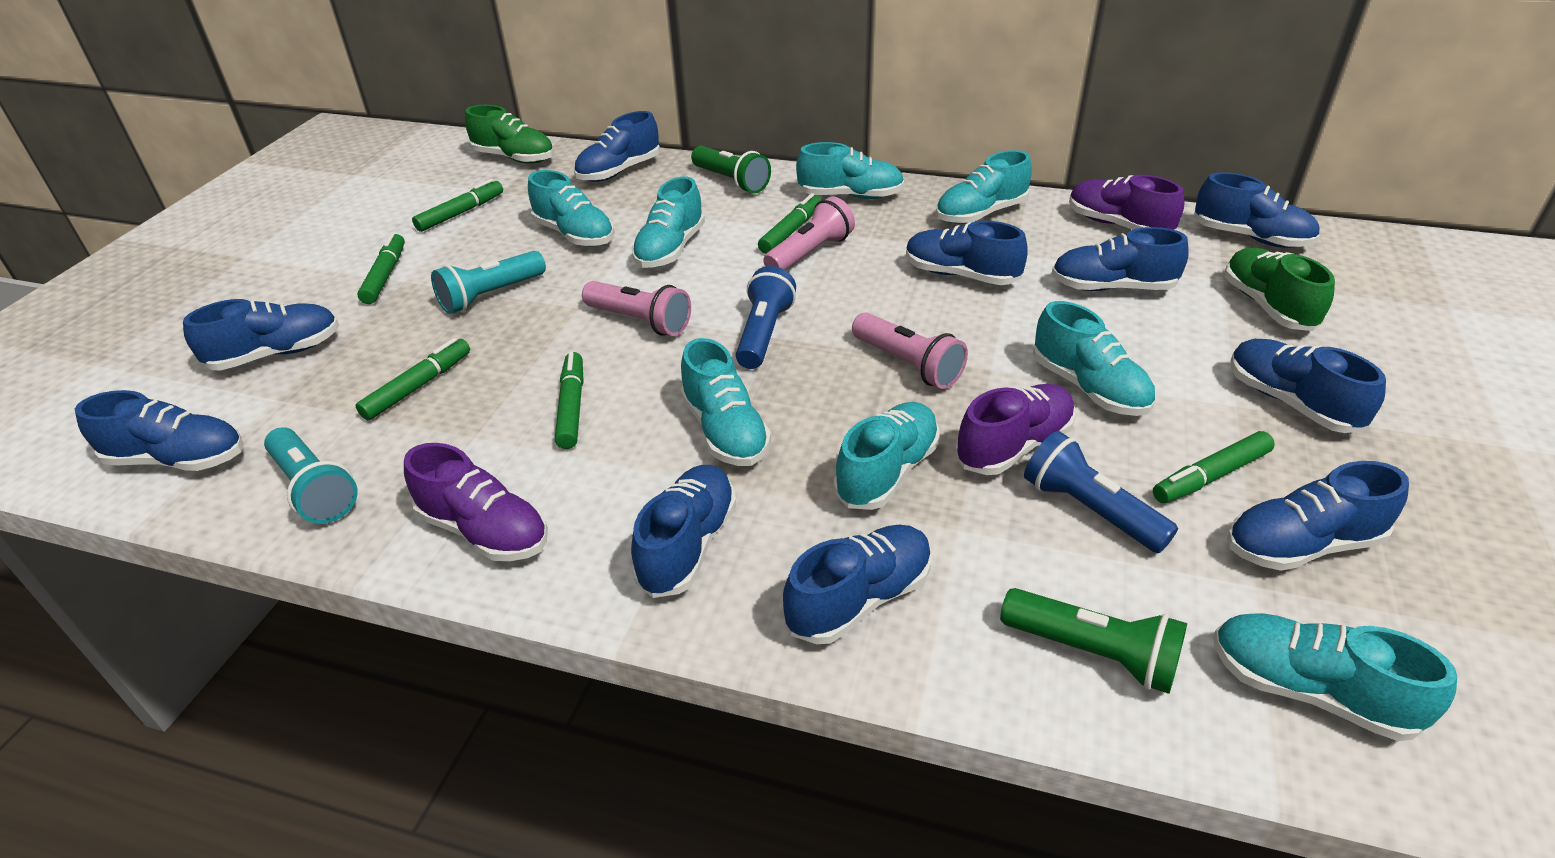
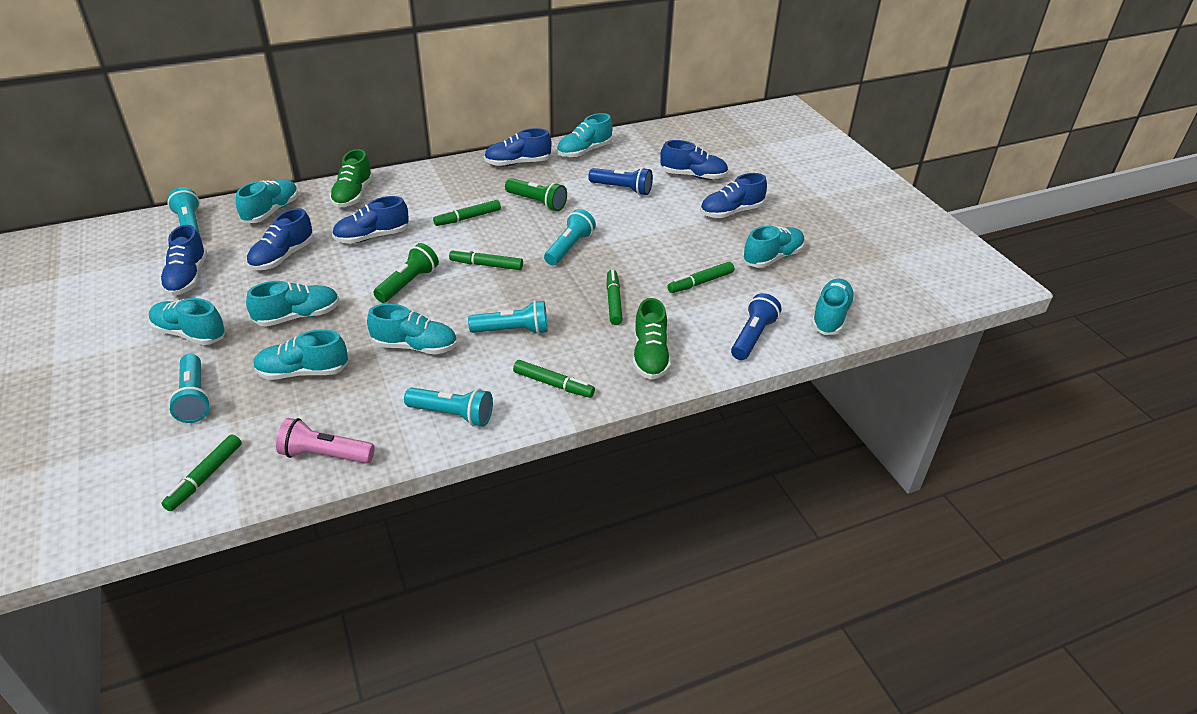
blue shoe: [75,390,243,471] [183,299,339,371] [574,111,660,182] [631,465,736,598] [783,525,932,644] [906,221,1028,285] [1052,227,1189,291] [1194,172,1320,248] [1227,461,1409,571] [1231,339,1386,433] = 10 -> [160,225,207,296] [247,208,314,270] [332,196,409,244] [484,128,552,166] [660,140,728,180] [700,173,767,218] = 6
pink flashlight: [582,281,691,336] [763,197,855,270] [852,313,968,389] = 3 -> [276,418,375,464] = 1
purple shoe: [404,443,548,561] [955,384,1076,475] [1069,175,1185,230] = 3 -> none = 0
turquoise flashlight: [264,427,358,524] [431,251,546,314] = 2 -> [167,187,200,235] [168,354,211,423] [404,387,493,426] [468,300,548,334] [544,209,596,266] = 5

